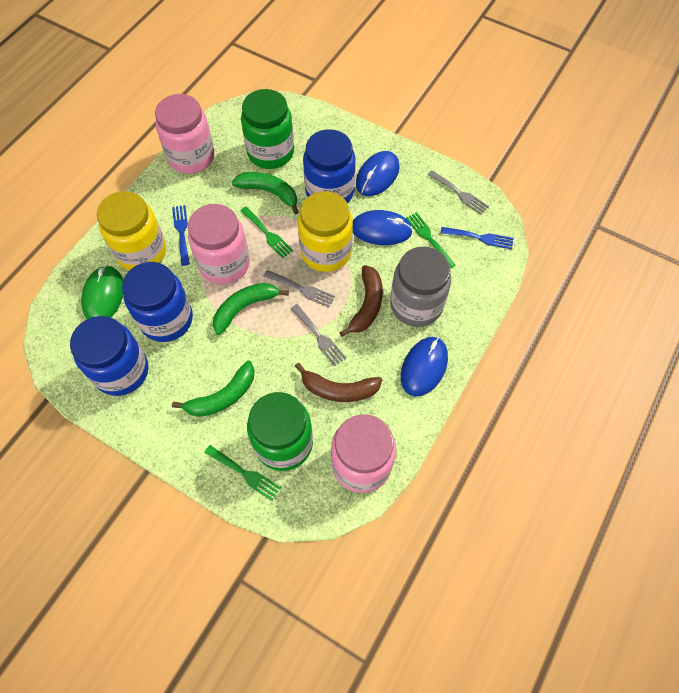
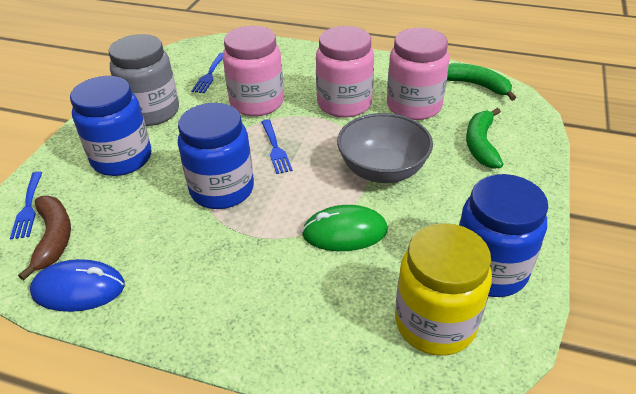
blue fork: [172,205,190,266] [441,227,513,249] = 2 -> [10,171,43,239] [191,53,223,93] [261,119,293,174] = 3
blue mouse: [353,210,413,245] [356,151,400,196] [401,337,448,397] = 3 -> [30,259,125,312] = 1
brown banana: [295,363,382,402] [339,265,383,337] = 2 -> [18,196,71,280] = 1
green banana: [172,360,255,417] [213,283,289,335] [232,172,299,215] = 3 -> [447,63,516,101] [466,108,503,169] = 2
green fork: [204,445,281,501] [240,207,293,258] [406,212,455,268] = 3 -> none = 0
green jar: [241,89,294,169] [247,392,313,471] = 2 -> none = 0
grey bowl: none = 0 -> [337,113,433,183] = 1
grey fork: [263,270,335,307] [291,304,346,366] [427,170,489,215] = 3 -> none = 0
yellow jar: [97,191,166,270] [298,191,353,272] = 2 -> [395,223,492,356] = 1

